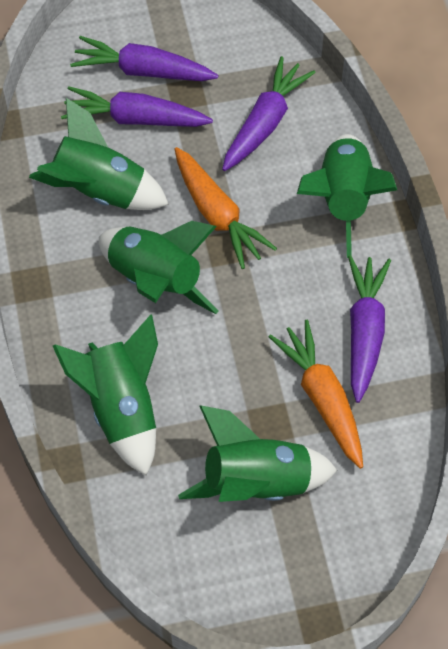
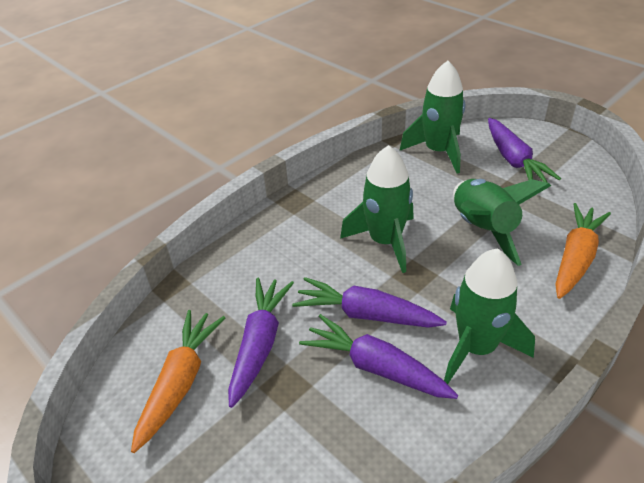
green rocket: [29,98,169,210] [53,315,158,476] [99,221,219,314] [178,406,337,502] [297,134,397,258] = 5 -> [340,145,414,273] [400,61,465,174] [444,248,535,384] [453,179,551,266] = 4

